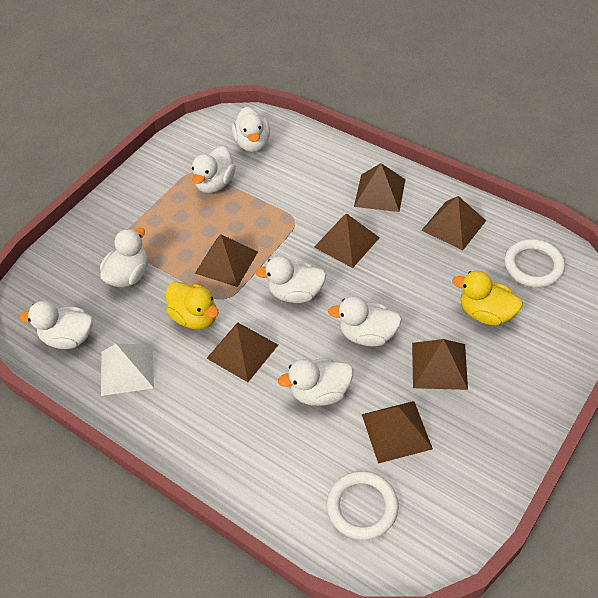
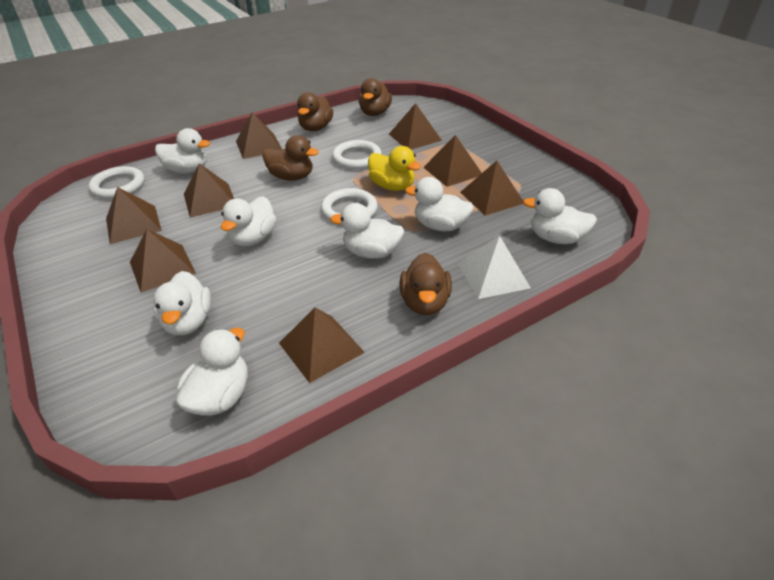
brown duck: none = 0 -> [262,135,319,181] [297,92,333,131] [359,78,392,116] [399,253,452,315] = 4
brown pyramid: [195,234,258,287] [206,322,278,382] [314,213,380,268] [354,163,406,212] [362,401,433,464] [412,339,468,390] [422,196,486,250] = 7 -> [106,187,162,244] [130,229,196,293] [184,163,234,217] [236,112,282,159] [279,308,365,383] [389,103,442,149] [423,135,482,187] [460,161,524,216] = 8
white ring: [327,471,399,540] [504,239,565,288] = 2 -> [88,166,144,199] [321,188,378,225] [332,140,382,169] = 3
yellow duck: [166,281,219,329] [452,271,523,325] = 2 -> [368,146,421,191] = 1

